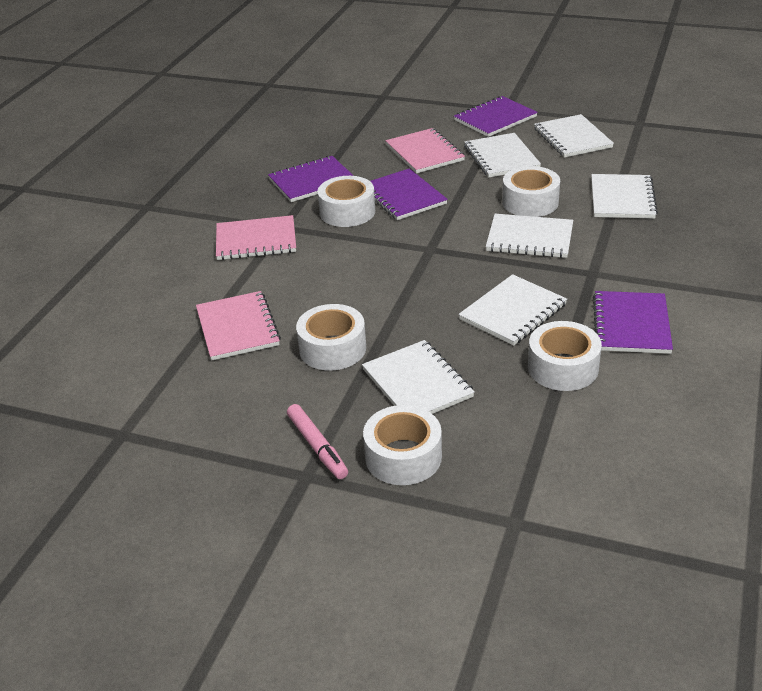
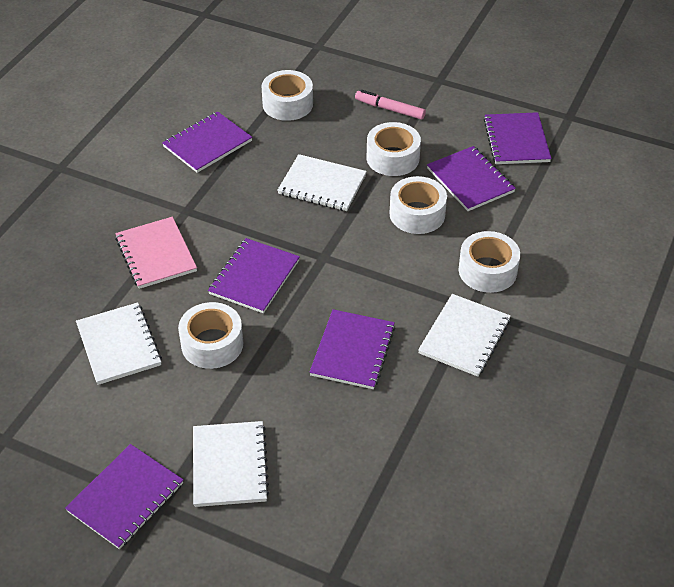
pink notebook: [196,291,281,360] [216,215,296,260] [386,128,465,173] = 3 -> [115,217,197,289] = 1
purple notebook: [268,156,354,202] [370,168,448,220] [454,96,538,137] [593,291,673,354] = 4 -> [65,444,183,549] [162,111,252,173] [208,238,300,313] [309,309,395,389] [427,146,516,211] [484,112,552,164] = 6
white notebook: [362,340,475,414] [459,274,567,346] [464,133,541,178] [486,214,573,258] [534,114,614,158] [591,174,658,219] = 6 -> [76,302,162,385] [193,421,269,507] [277,154,367,211] [418,294,511,377] = 4

